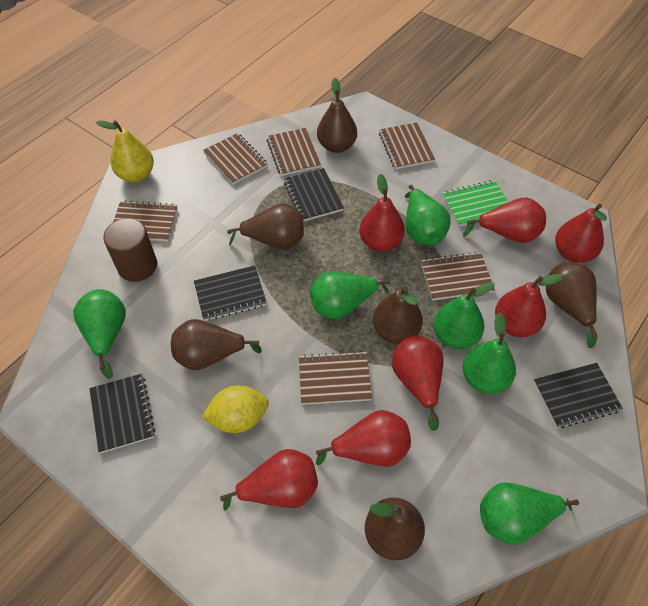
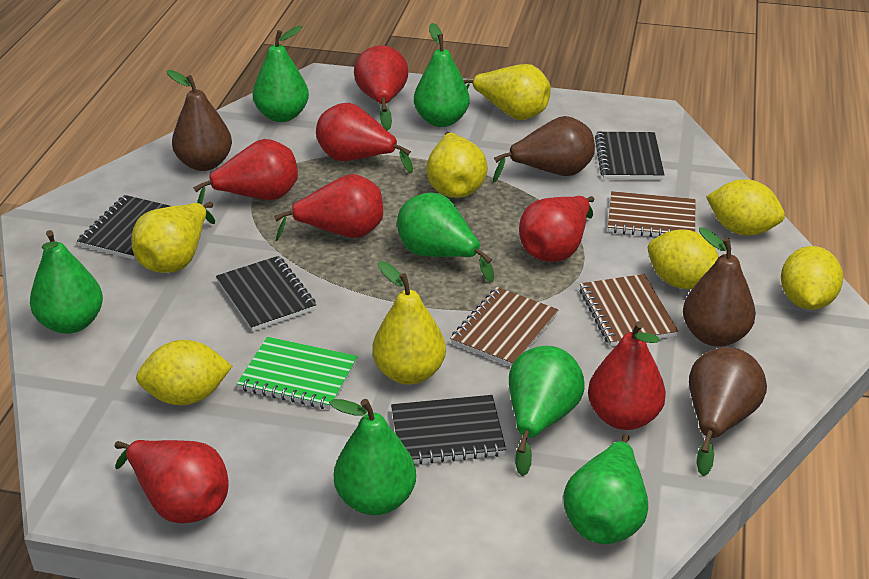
brown cylinder: [103,218,157,282] = 1 -> none = 0
brown notebook: [113,200,177,241] [203,133,267,185] [267,128,321,176] [299,351,372,405] [379,122,435,169] [421,252,495,301] = 6 -> [450,287,558,367] [579,274,679,347] [608,191,695,237] = 3
brown pear: [171,319,262,370] [227,204,304,249] [317,78,357,153] [365,498,425,560] [373,286,423,344] [546,262,598,348] = 6 -> [167,70,232,171] [493,116,595,182] [683,227,756,347] [689,347,767,476] = 4
green pear: [73,289,126,379] [310,271,390,319] [405,185,450,245] [433,282,495,349] [462,312,516,394] [480,483,579,545] = 6 -> [30,230,103,334] [253,26,309,122] [329,399,416,515] [397,192,494,282] [414,23,470,127] [509,346,585,476] [563,434,648,544] = 7
yellow lemon: [202,385,269,433] = 1 -> [136,340,232,405] [648,229,719,289] [706,179,785,236] [781,246,843,310] = 4
yellow pear: [96,120,154,182] = 1 -> [131,202,215,273] [372,261,446,385] [426,132,488,198] [463,64,551,120] = 4

